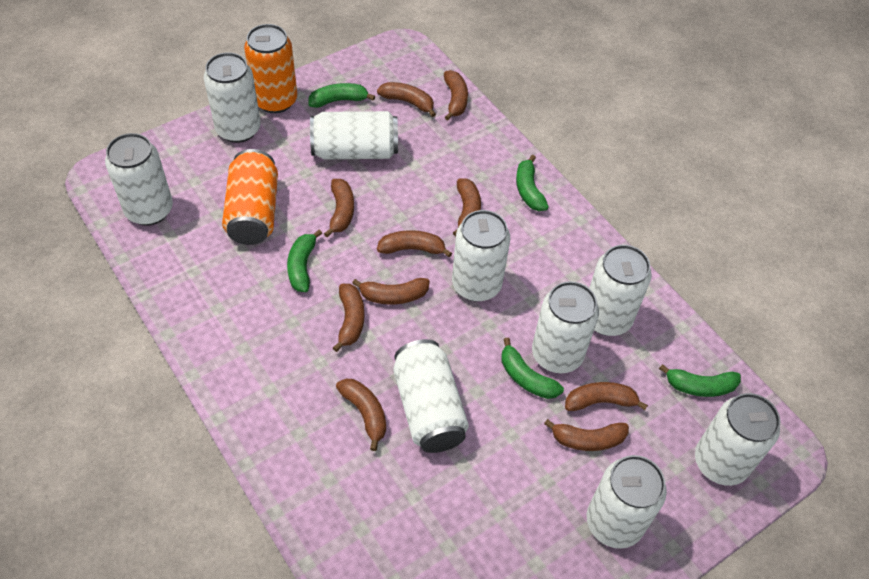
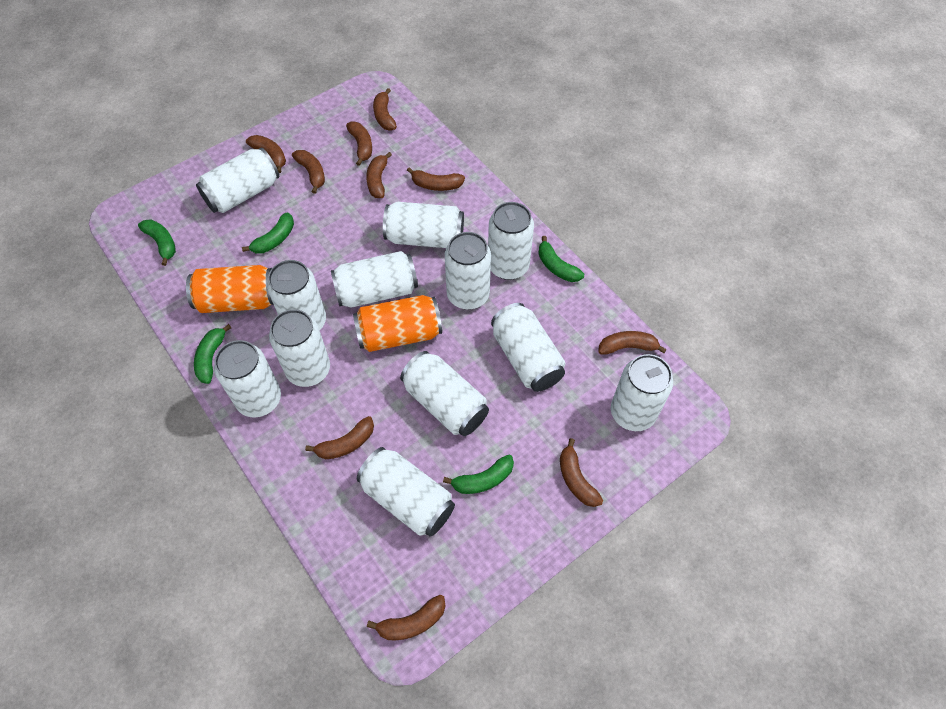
white can: [105,133,173,225] [204,52,261,143] [310,111,398,159] [393,339,469,453] [452,210,510,302] [532,281,599,373] [587,455,667,549] [589,245,652,336] [695,393,780,486] = 9 -> [196,147,279,213] [214,340,281,417] [267,260,326,330] [269,309,330,387] [331,251,418,308] [357,447,455,537] [383,202,464,248] [400,351,489,436] [445,232,491,310] [488,202,534,280] [491,303,565,392] [611,354,673,431] = 12

